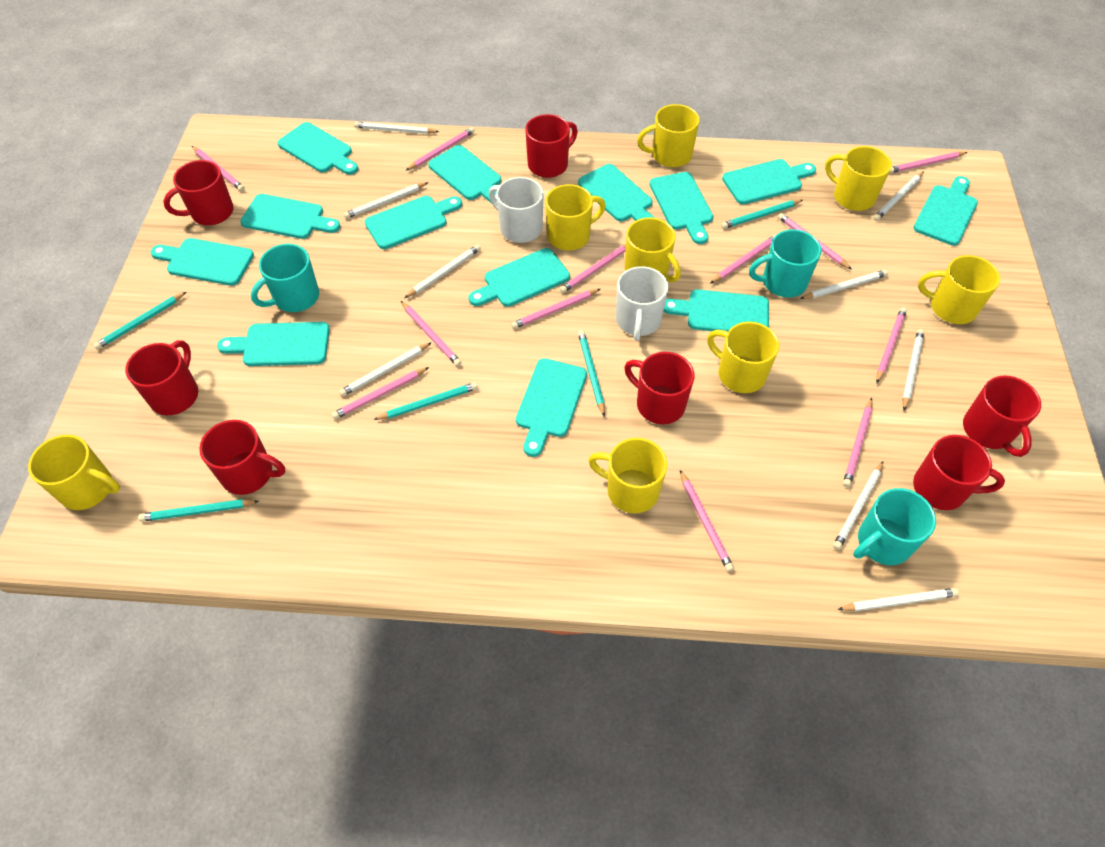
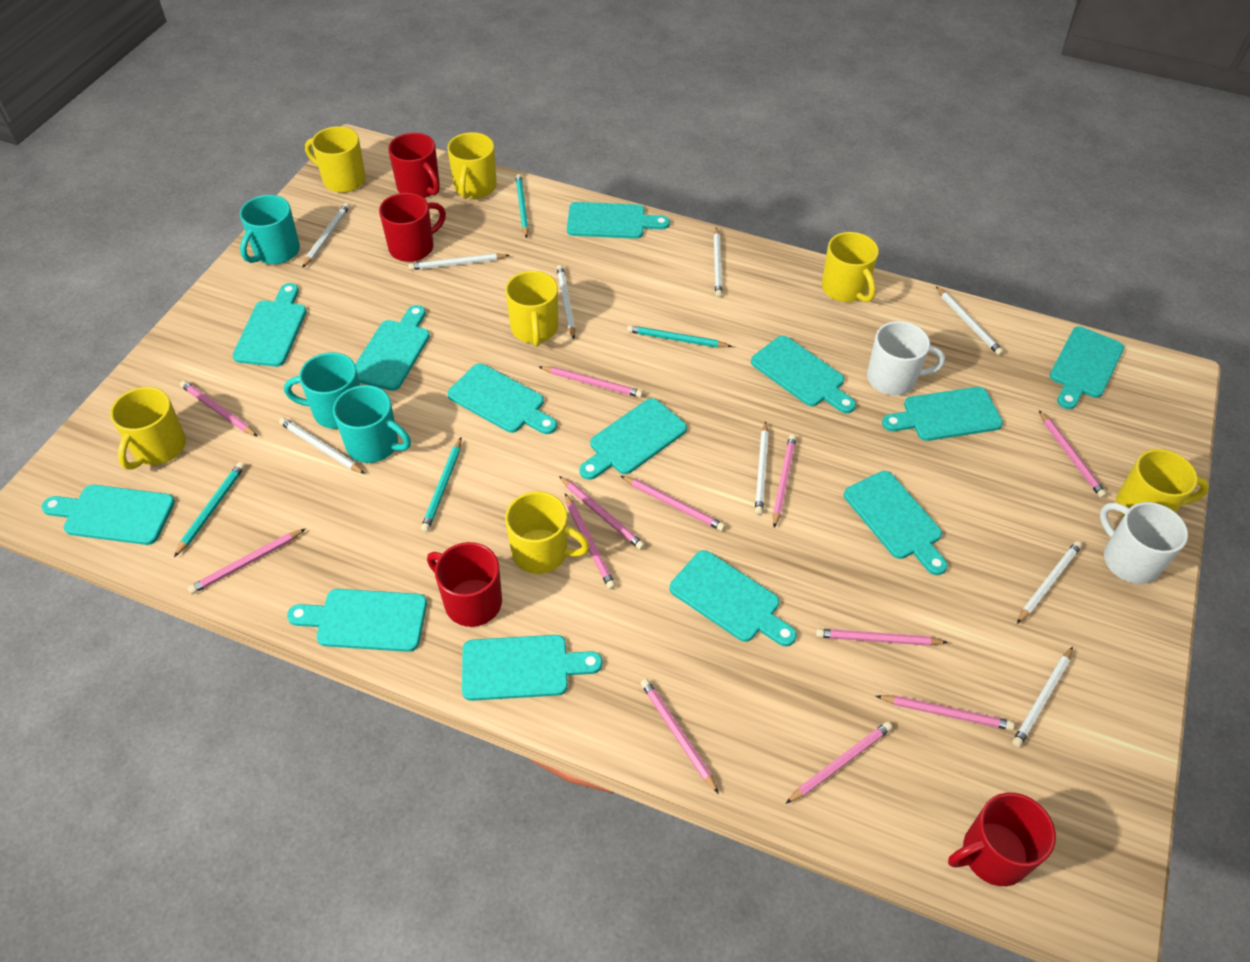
red mug: [125,340,198,415] [163,160,234,225] [199,420,285,495] [525,114,578,178] [624,352,694,424] [913,435,1005,510] [963,375,1041,457] = 7 -> [379,193,446,262] [388,133,440,198] [427,542,502,627] [948,793,1056,886] = 4
turquoise pencil: [93,292,186,350] [138,499,259,522] [373,382,478,420] [578,330,605,417] [721,200,803,229] = 5 -> [174,462,245,557] [421,438,461,532] [515,174,529,238] [627,325,732,348] = 4
yellow mug: [28,435,120,510] [545,184,606,251] [588,438,667,513] [625,218,681,282] [637,104,700,167] [707,322,779,393] [825,146,892,211] [918,255,1000,324] = 8 -> [110,387,186,470] [305,126,366,193] [447,132,497,199] [505,271,558,346] [505,492,590,574] [822,232,879,302] [1116,449,1209,517] = 7

